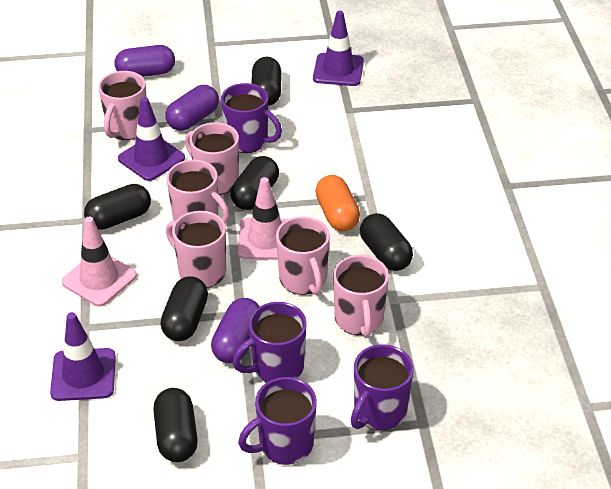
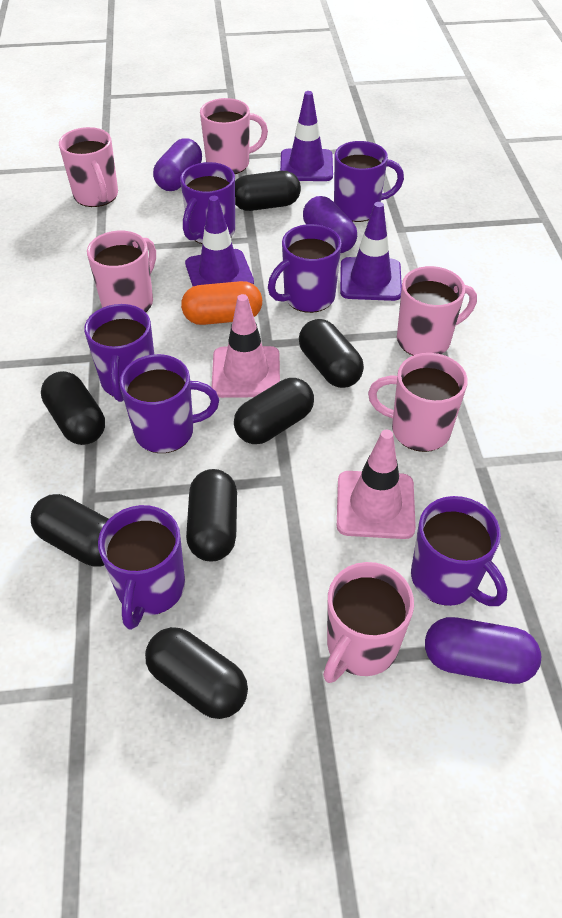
black capsule: [84,184,151,230] [153,388,198,462] [160,277,208,341] [231,156,279,210] [251,57,281,106] [360,213,413,271] = 6 -> [31,494,109,567] [41,371,105,445] [145,627,248,719] [186,469,237,562] [234,378,314,444] [235,171,301,211] [299,319,364,388] = 7
purple mug: [221,83,282,153] [233,302,307,383] [238,377,317,465] [351,344,414,430] = 4 -> [84,304,154,402] [98,505,185,630] [120,354,219,453] [180,162,235,244] [268,224,342,313] [334,141,404,222] [411,496,507,606] = 7

